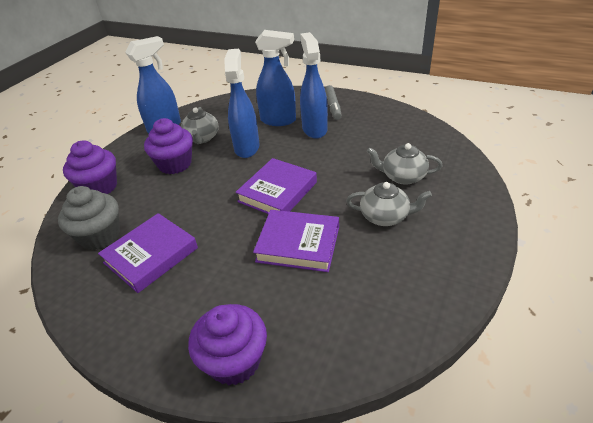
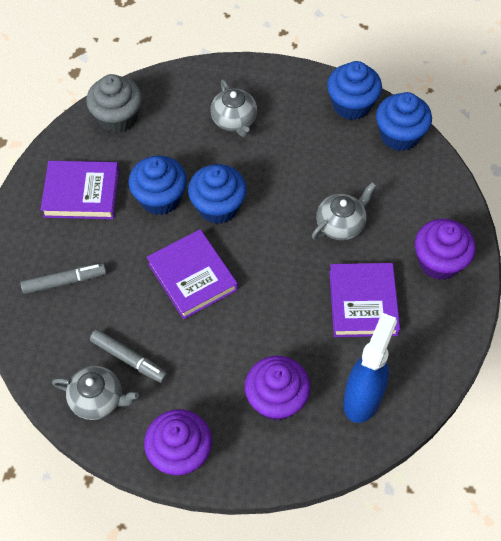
blue cupcake: none = 0 -> [129,156,187,215] [188,164,247,224] [327,61,382,120] [376,92,432,151] = 4
blue spray bottle: [125,36,181,133] [224,49,260,158] [255,30,296,126] [300,32,328,139] = 4 -> [343,313,397,423] = 1
grey marker: [325,85,342,120] = 1 -> [20,263,106,294] [90,329,168,383] = 2

